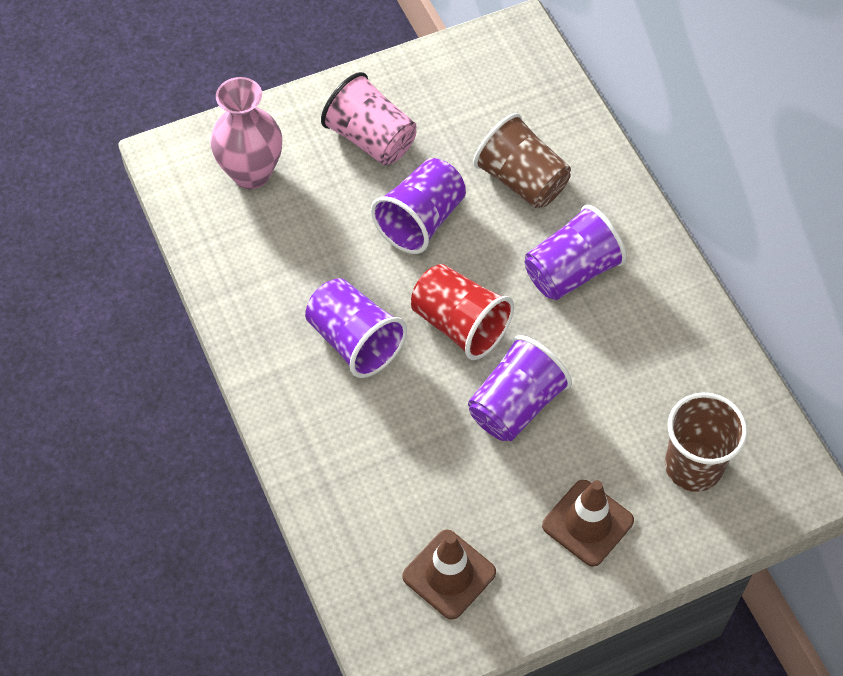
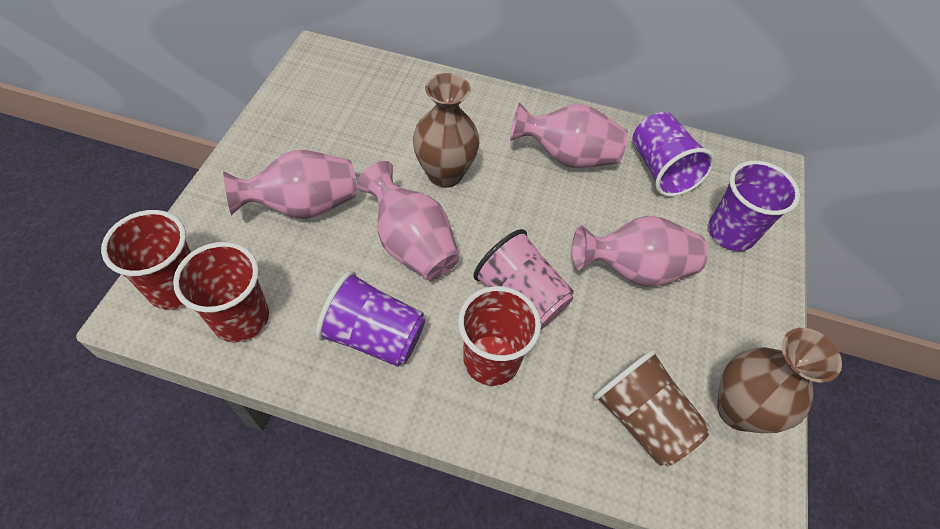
brown cup: [473,113,571,208] [665,393,748,492] = 2 -> [593,349,710,467] = 1
brown traffic cone: [402,530,496,620] [542,480,634,567] = 2 -> none = 0
brown vase: none = 0 -> [413,73,480,188] [717,328,842,433] = 2
pink vase: [210,77,282,189] = 1 -> [223,150,357,219] [356,161,460,281] [510,102,628,168] [572,216,708,287] = 4
purple cup: [305,278,407,378] [371,158,466,254] [468,335,572,441] [525,205,627,300] = 4 -> [316,271,425,367] [633,112,715,197] [708,161,800,251] = 3
red cup: [411,264,514,360] = 1 -> [101,210,191,310] [173,242,269,343] [458,286,541,386] = 3

